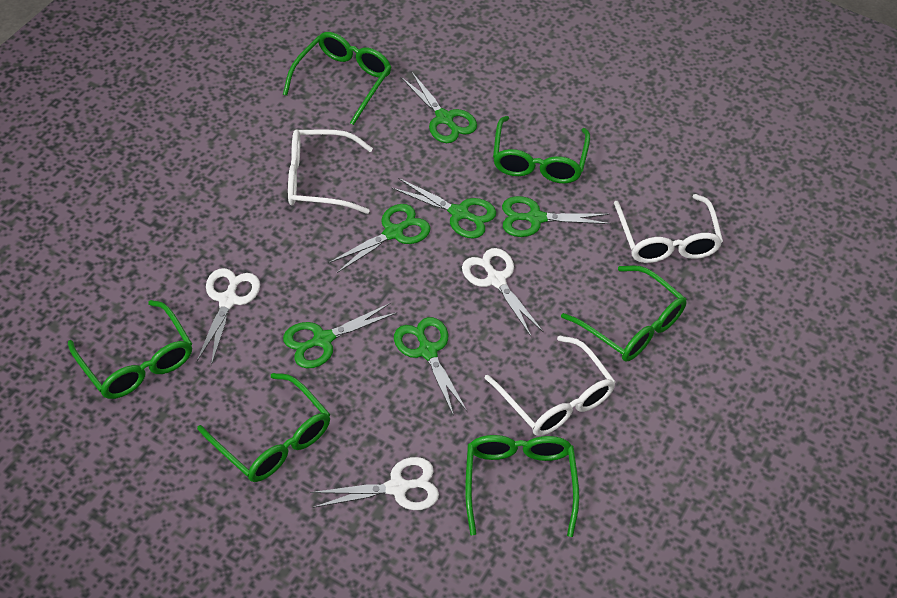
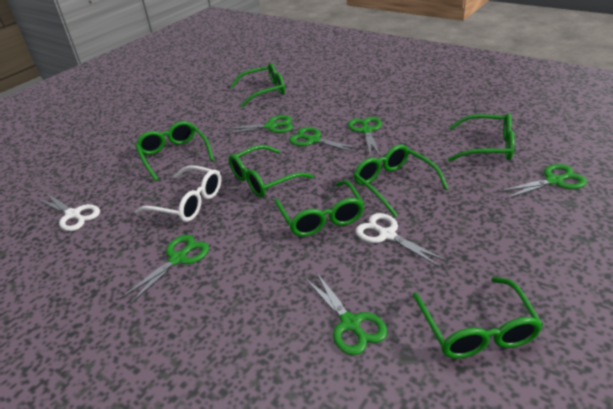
green glasses: [68,300,192,399] [197,373,330,482] [283,32,392,125] [465,435,579,537] [493,116,590,184] [561,265,687,362] = 6 -> [135,121,214,181] [229,145,314,197] [230,63,285,108] [274,180,364,237] [354,145,449,217] [413,277,543,359] [448,113,515,162] = 7
white glasses: [288,129,373,214] [485,335,615,436] [614,194,723,263] = 3 -> [135,165,221,222] = 1
white scissors: [197,268,260,365] [311,457,439,510] [462,248,544,336] = 3 -> [37,193,100,231] [355,213,448,267] = 2

